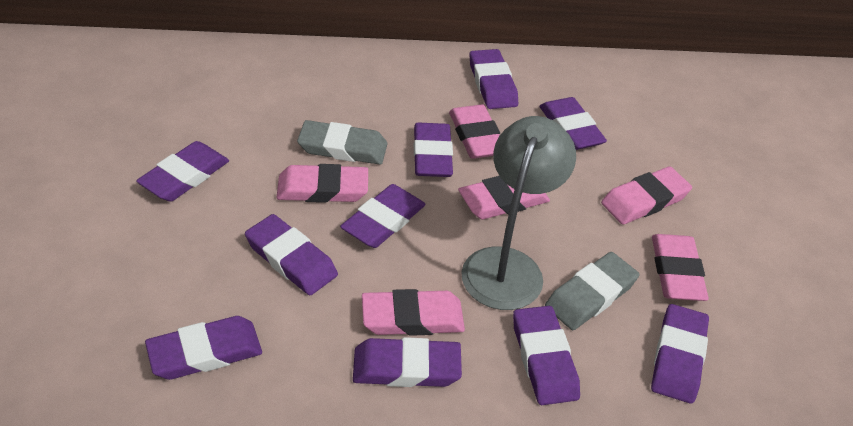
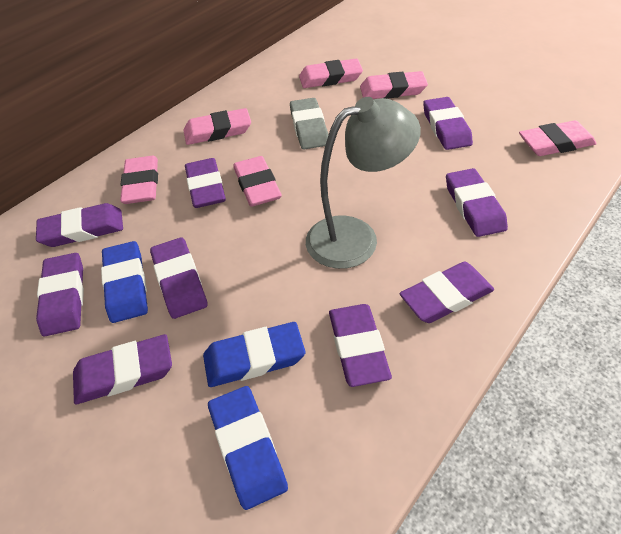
blue eraser: none = 0 -> [101,241,148,323] [203,322,305,387] [208,386,288,510] = 3
grey eraser: [297,120,388,165] [545,252,639,330] = 2 -> [290,98,328,149] = 1
purple eraser: [136,141,229,202] [145,316,262,380] [245,214,338,295] [340,184,426,248] [353,337,462,387] [414,123,453,177] [469,49,518,109] [513,306,580,405] [539,97,607,150] [651,304,709,404] = 10 -> [36,203,123,247] [36,253,84,336] [73,334,172,404] [150,237,208,319] [185,158,226,208] [329,304,392,387] [399,262,494,323] [423,97,473,150] [446,168,508,237] = 9

